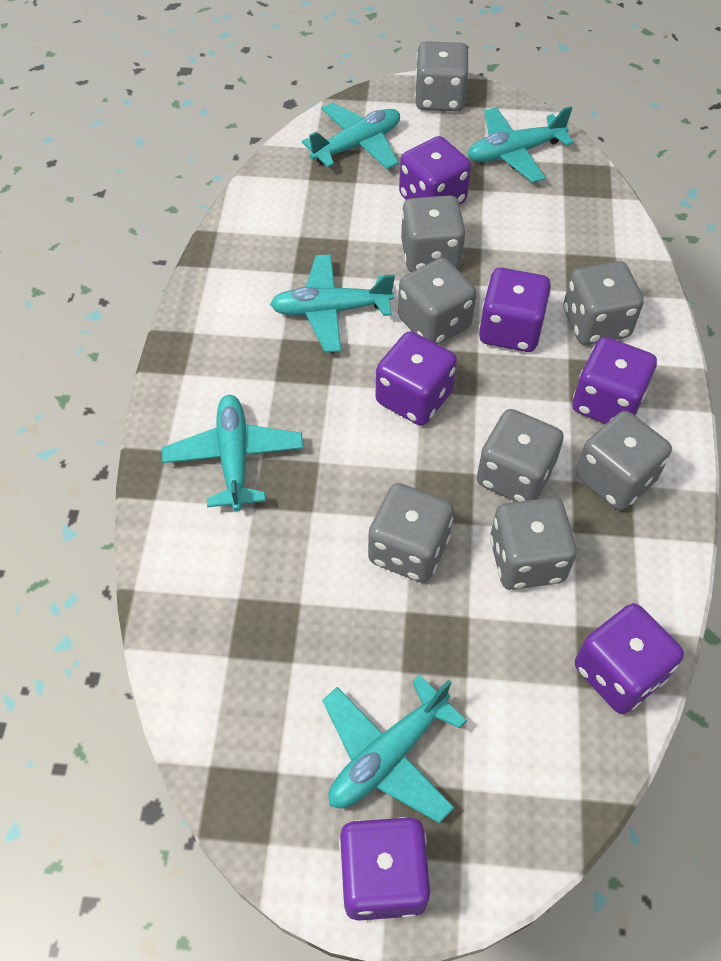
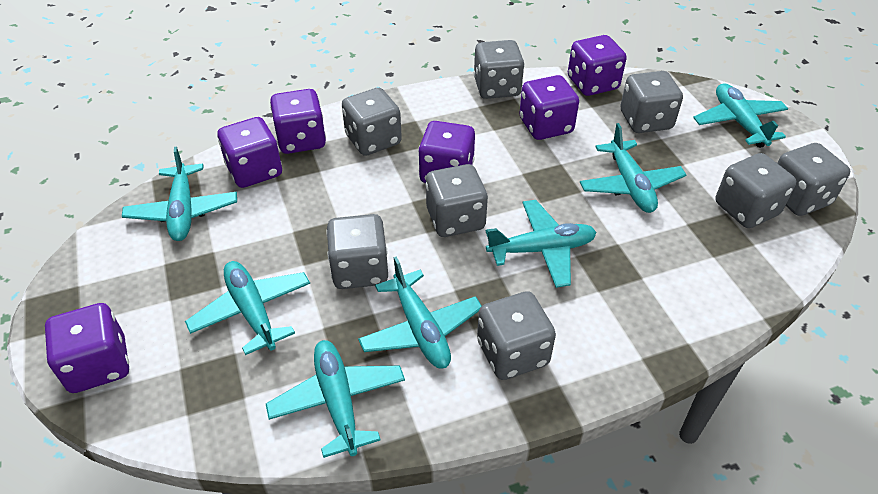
turquoise plane: [162,395,304,511] [270,254,395,352] [302,102,400,169] [322,675,467,823] [467,106,574,183] = 5 -> [122,147,237,241] [185,261,310,355] [266,340,405,458] [358,257,481,368] [486,200,597,288] [580,123,686,213] [693,83,788,148] = 7

